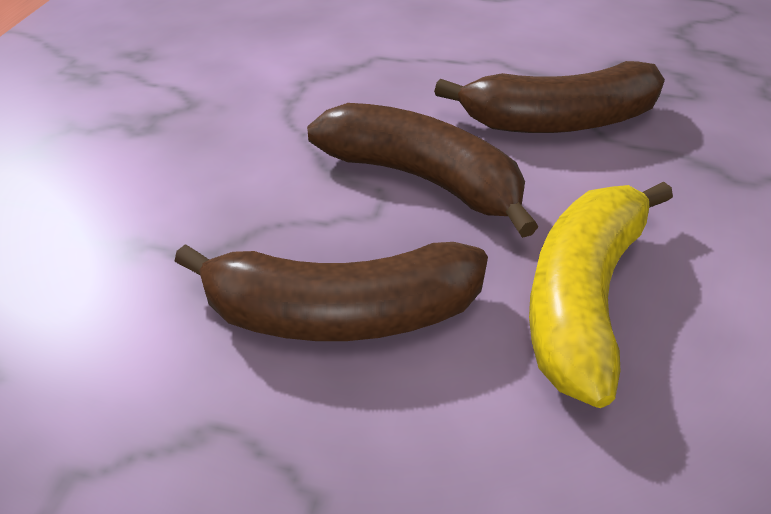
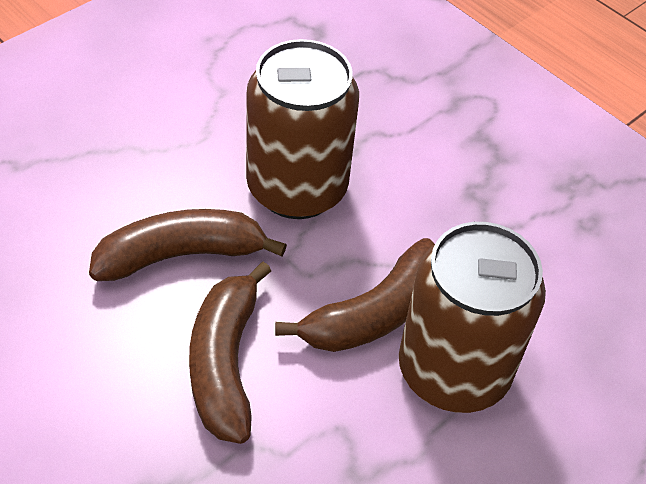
brown can: none = 0 -> [246,39,359,219] [399,222,546,413] = 2
yellow banana: [529,182,673,408] = 1 -> none = 0

